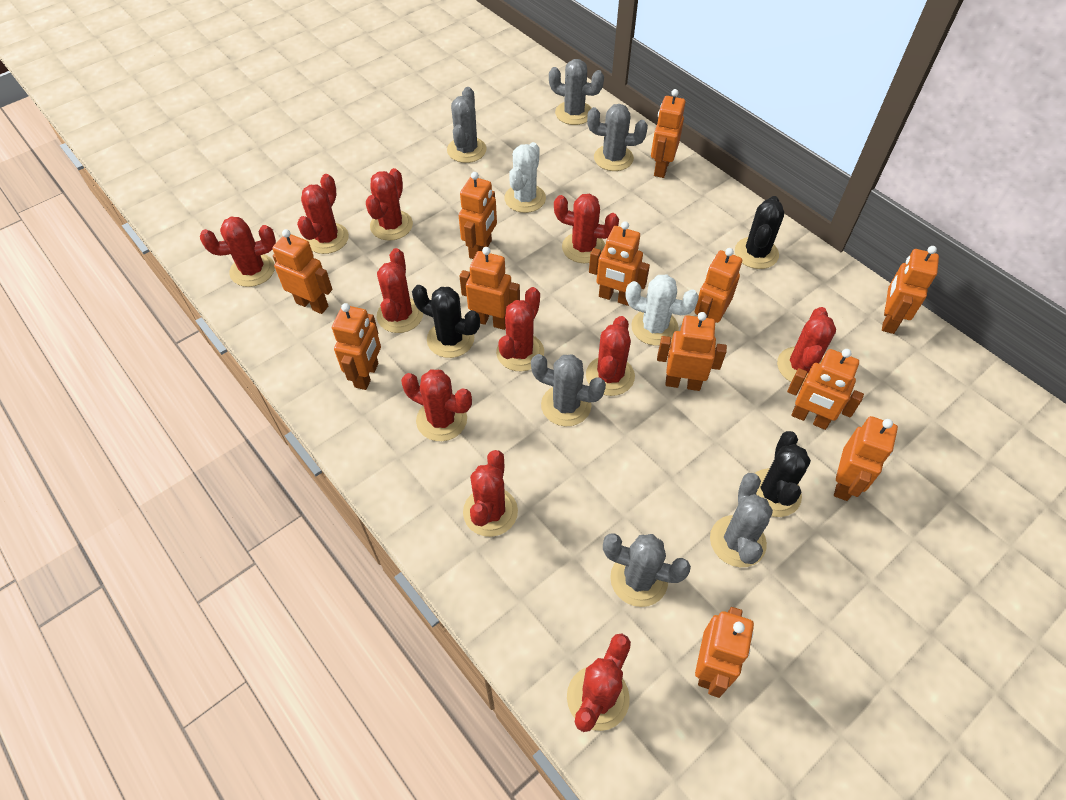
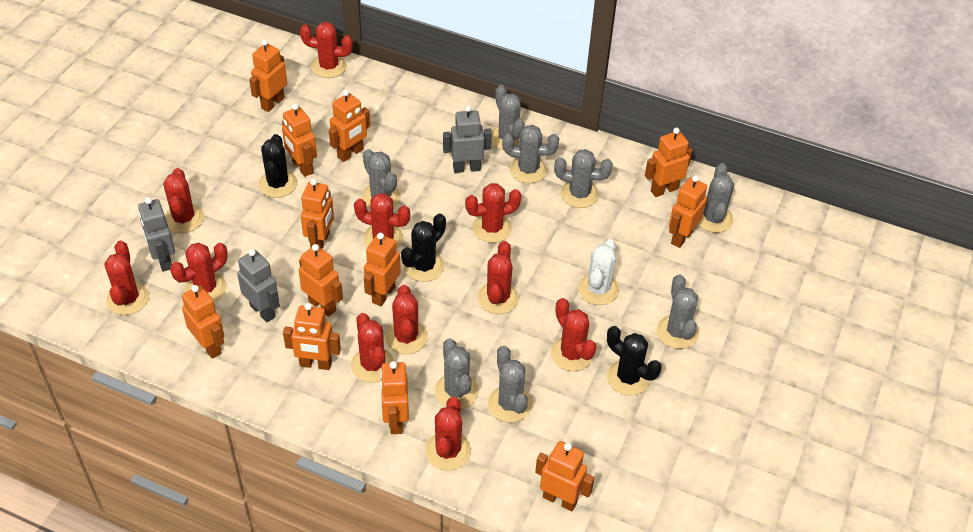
grey cactus: [447,87,487,163] [531,354,606,426] [549,59,604,125] [587,104,648,171] [603,534,691,607] [710,473,773,567] = 6 -> [362,149,401,208] [434,338,479,409] [488,346,532,423] [491,85,525,150] [502,125,559,183] [554,149,613,208] [656,274,699,349] [698,163,734,233] = 8
grey robot: none = 0 -> [138,197,175,272] [237,249,280,322] [443,105,492,173] = 3
white cactus: [504,142,546,213] [626,274,699,346] = 2 -> [578,239,619,305] = 1

